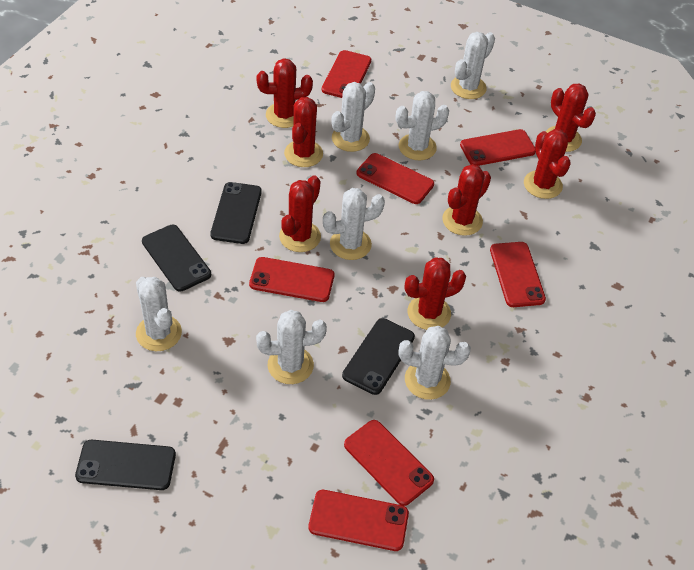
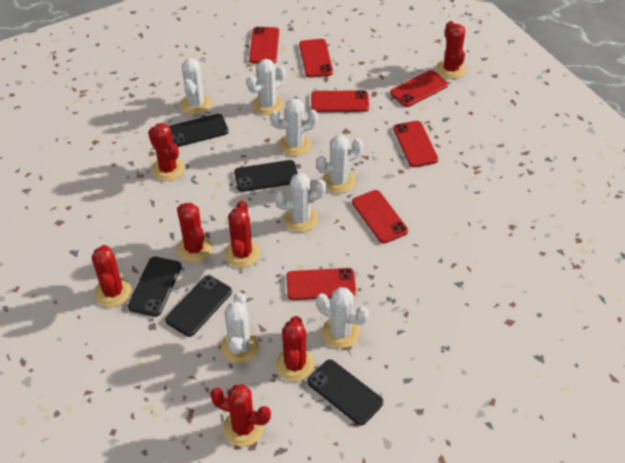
black phone: [75,440,176,490] [142,225,211,292] [210,182,262,244] [342,318,415,395] = 4 -> [128,257,182,317] [165,275,232,337] [169,114,229,147] [234,160,298,192] [307,359,383,425] = 5

